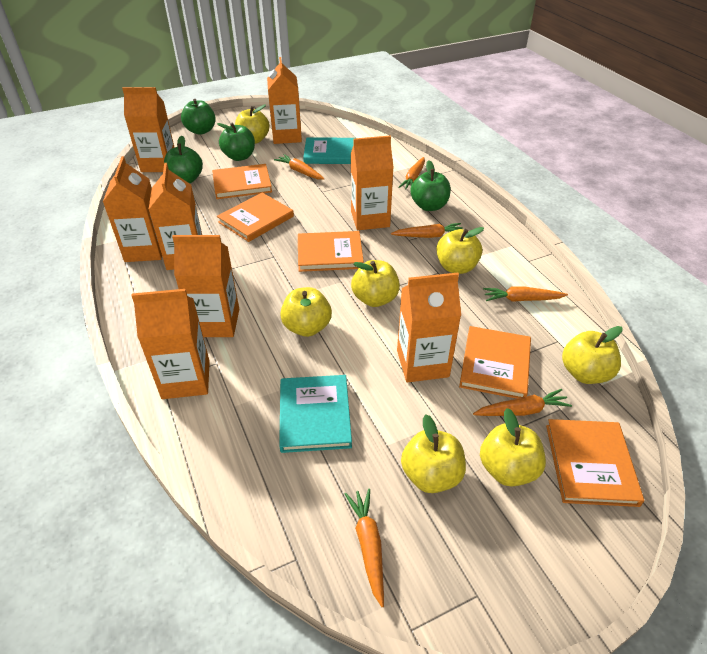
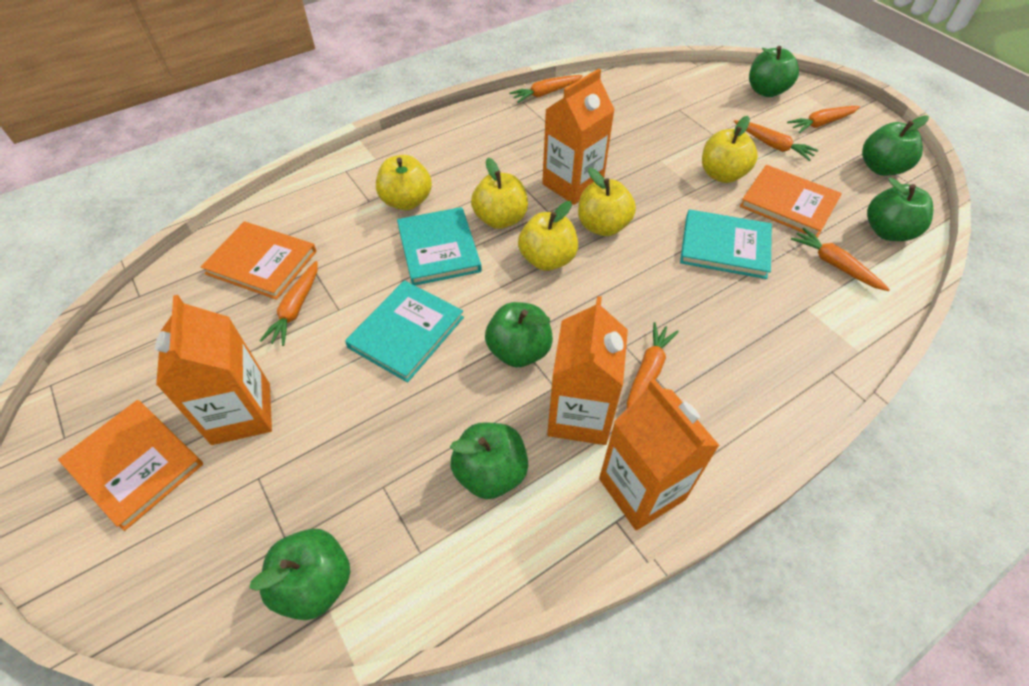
green apple: [164,136,203,183] [181,99,216,135] [217,123,255,161] [411,160,451,211] = 4 -> [249,529,350,620] [450,422,528,499] [485,302,553,367] [749,46,799,97] [862,115,929,176] [867,178,933,241] = 6
orange book: [212,164,272,199] [217,193,294,242] [298,231,364,272] [459,326,531,399] [546,419,644,507] = 5 -> [58,400,203,531] [201,221,317,300] [740,165,842,238] = 3
orange carton: [103,156,162,262] [122,87,175,172] [131,289,210,399] [148,163,202,270] [172,235,239,337] [267,57,302,144] [351,136,394,230] [397,273,461,383] = 8 -> [155,295,272,445] [542,69,615,205] [547,296,628,445] [599,379,720,530] = 4
turquoise book: [279,375,352,453] [303,137,354,164] = 2 -> [345,280,464,382] [397,207,482,285] [680,209,772,279] = 3
yellow apple: [235,105,269,144] [280,287,332,337] [351,260,400,307] [401,415,466,493] [436,227,484,274] [480,408,546,487] [562,326,623,384] = 7 -> [376,155,432,210] [471,158,528,229] [518,201,578,271] [578,168,636,236] [702,116,758,183] = 5

